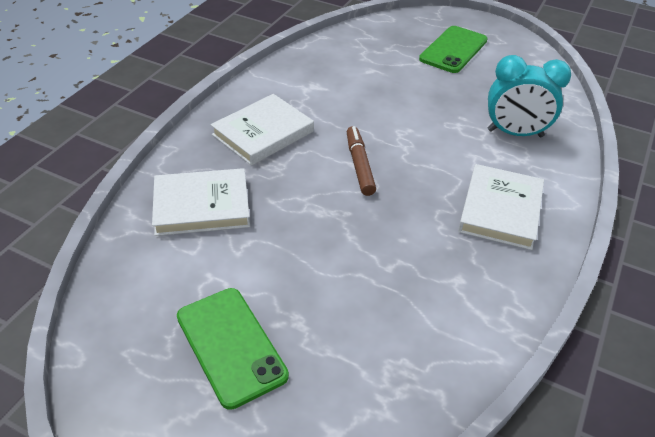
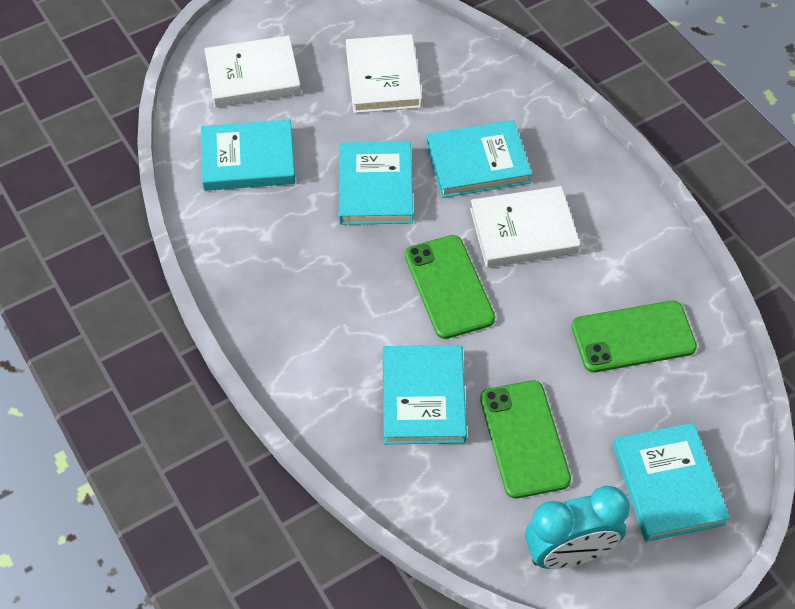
brown marker: [347,126,376,196] = 1 -> none = 0
green phone: [177,288,289,410] [419,26,488,73] = 2 -> [405,235,495,339] [480,380,571,499] [572,301,697,372] = 3
turquoise book: none = 0 -> [201,120,295,191] [339,142,413,225] [383,345,467,444] [426,120,532,198] [613,423,730,542] = 5

